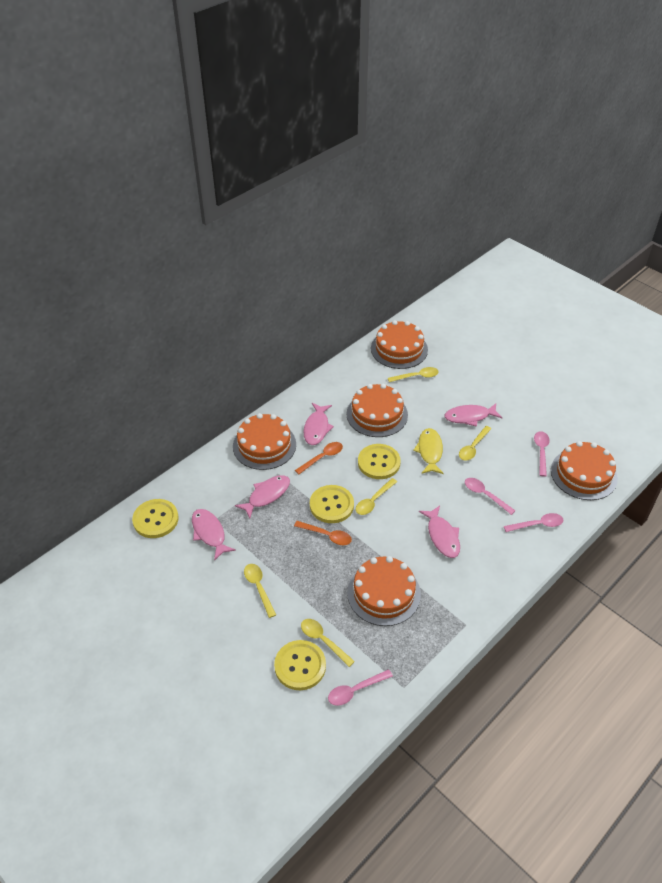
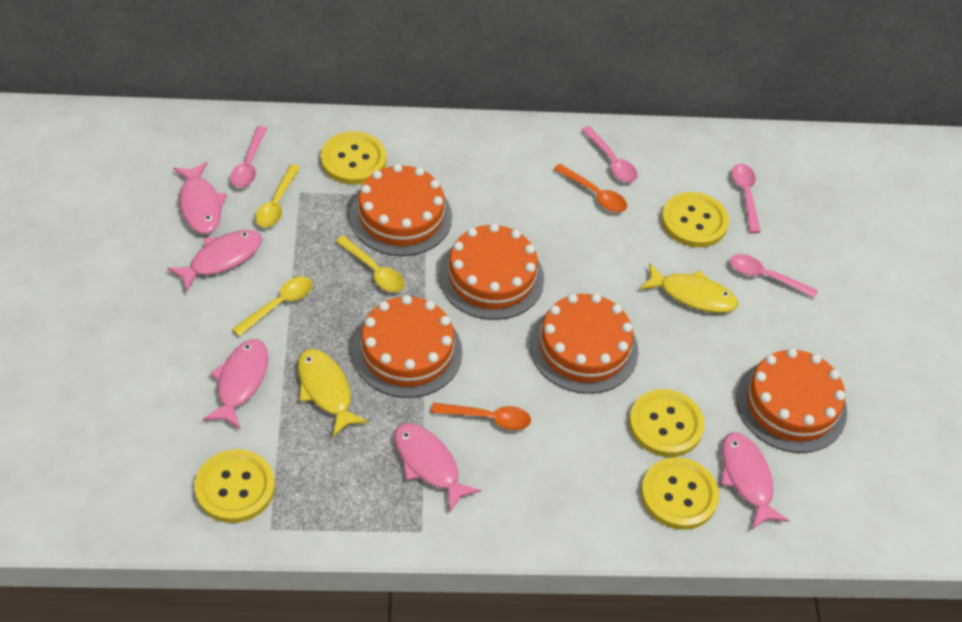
yellow button: [132,499,179,538] [274,640,326,690] [310,485,354,523] [358,444,401,479] = 4 -> [195,449,275,523] [321,131,386,185] [629,389,704,457] [641,457,719,530] [661,192,729,247] = 5
yellow fish: [413,428,444,474] = 1 -> [298,349,368,437] [639,263,738,313] = 2
yellow spoon: [244,564,276,618] [301,619,355,667] [356,478,397,515] [388,367,439,382] [459,426,491,461] = 5 -> [232,276,313,337] [255,164,300,227] [336,235,405,293] = 3

